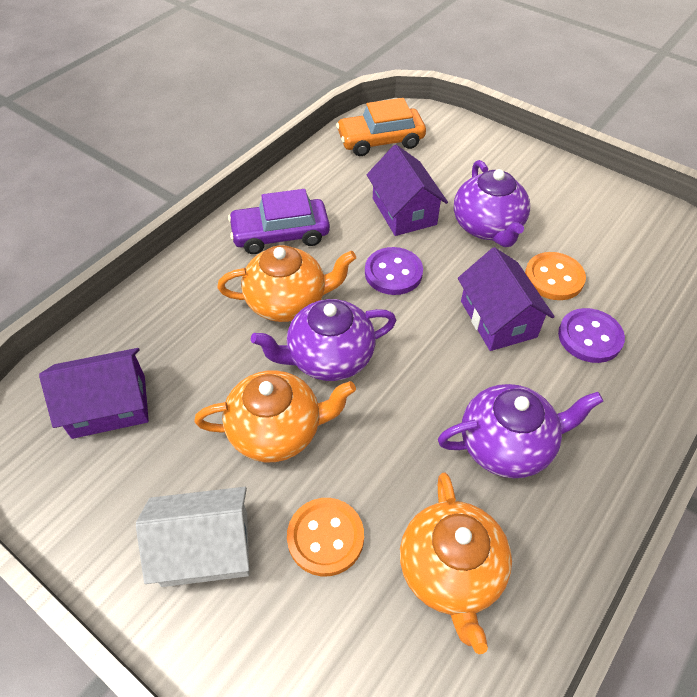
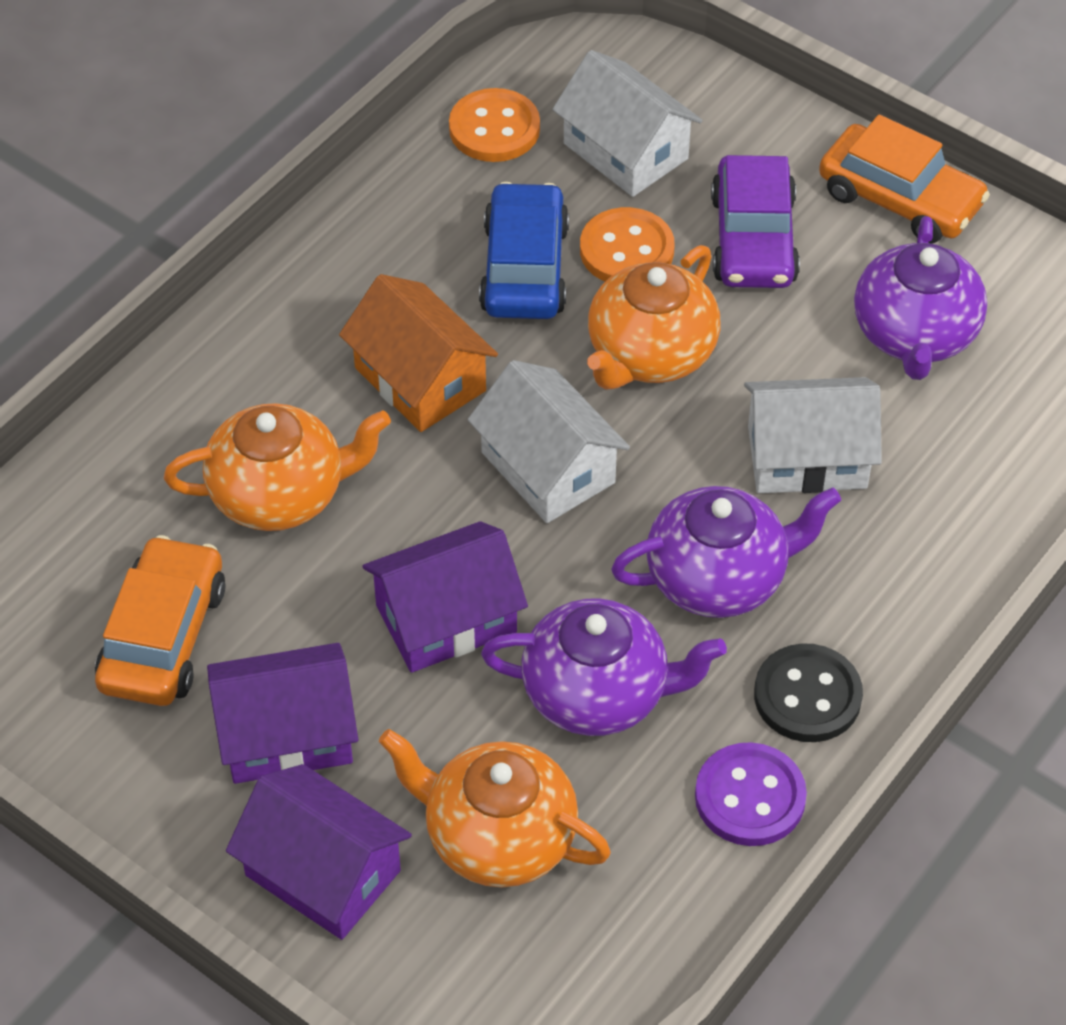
black button: none = 0 -> [754,643,863,742] = 1
blue car: none = 0 -> [479,182,569,319] = 1
orange car: [336,98,426,156] = 1 -> [95,535,225,706] [819,115,990,243] = 2
orange house: none = 0 -> [339,274,498,432] = 1
purple button: [365,247,423,295] [558,308,625,363] = 2 -> [695,742,807,846] = 1
white house: [136,487,249,587] = 1 -> [468,360,630,523] [552,50,703,197] [744,377,882,493] = 3

